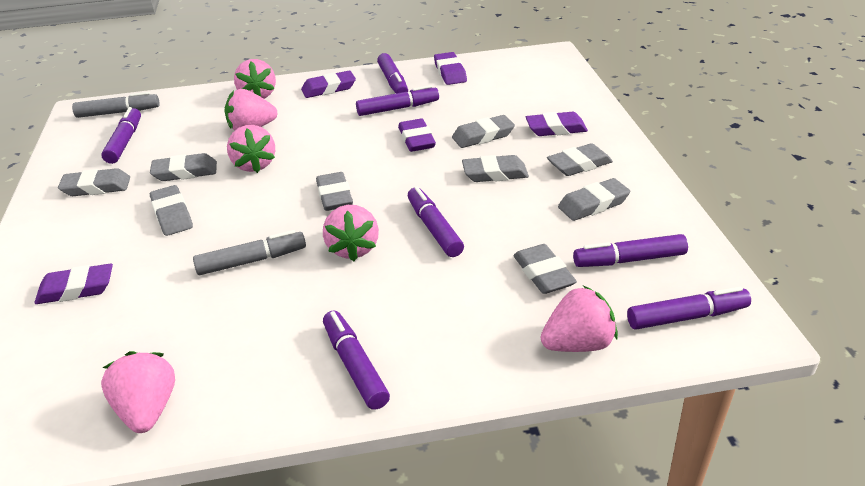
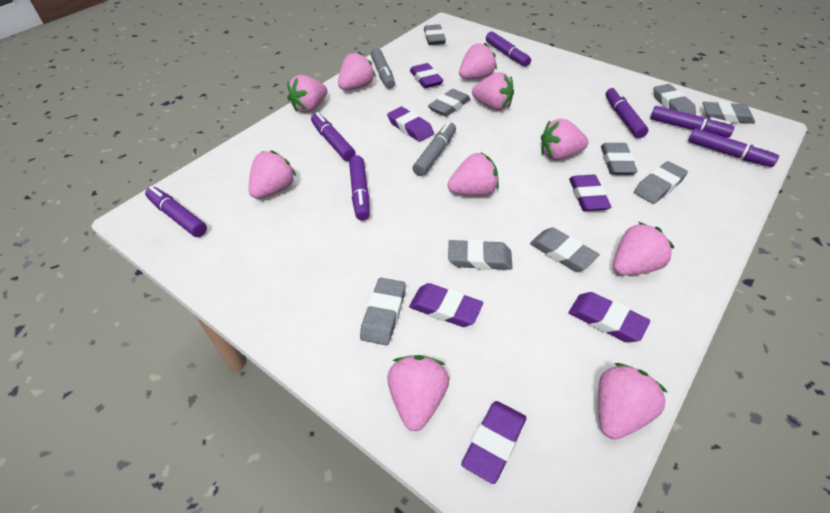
pink strawberry: [101,351,175,433] [224,89,278,130] [227,125,275,173] [234,59,276,99] [323,205,379,261] [540,286,618,352] = 6 -> [249,150,297,199] [287,75,327,113] [338,51,376,90] [387,355,449,431] [447,152,499,196] [459,43,497,79] [472,72,514,111] [541,118,589,160] [598,363,668,440] [613,222,674,276] = 10
purple eraser: [34,263,113,304] [301,71,356,98] [398,118,436,152] [434,52,467,85] [526,112,588,136] = 5 -> [387,106,434,142] [409,283,483,327] [410,63,443,88] [461,401,526,484] [569,174,611,211] [569,292,650,343] = 6

